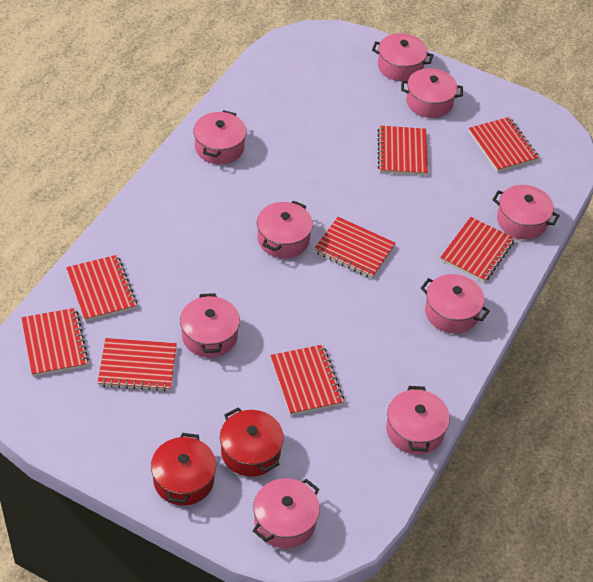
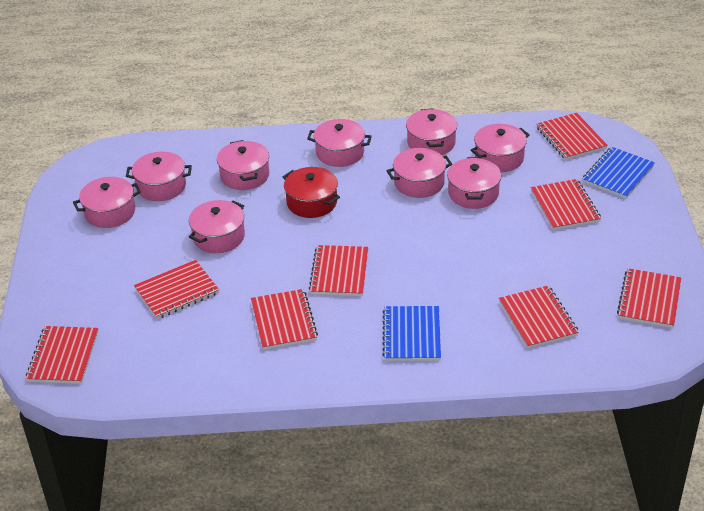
blue notebook: none = 0 -> [382,306,441,361] [583,147,655,199] = 2
red pot: [151,433,216,506] [220,407,284,477] = 2 -> [283,167,340,218] = 1

